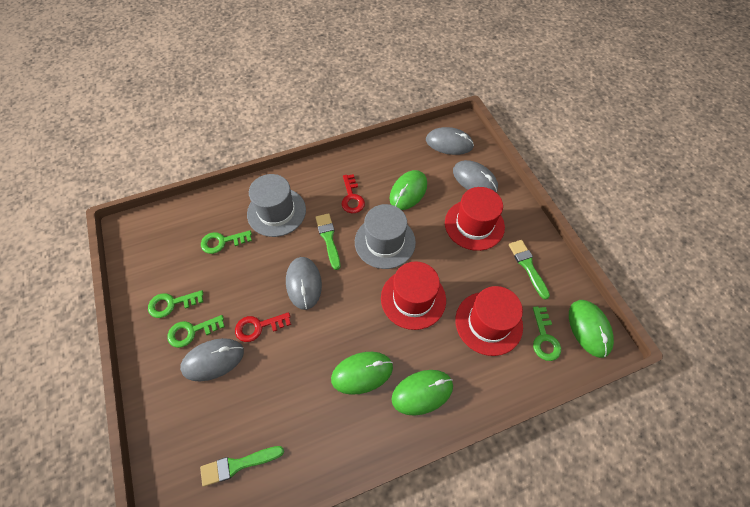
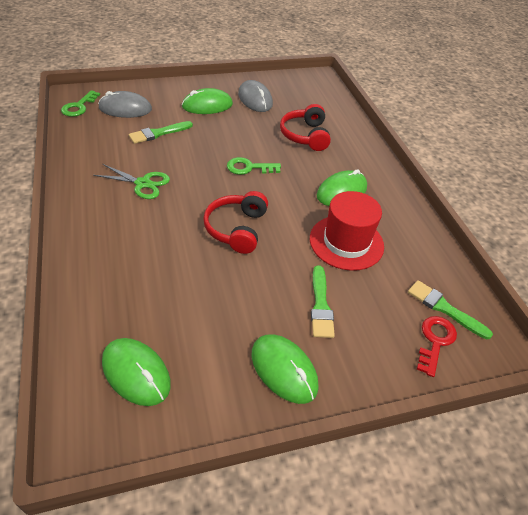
green key: [148,290,204,318] [167,315,225,348] [201,231,252,254] [533,306,561,361] = 4 -> [61,90,100,117] [227,157,281,175] = 2
green scissors: none = 0 -> [93,164,170,199] = 1
grey hat: [247,174,306,237] [355,204,416,269] = 2 -> none = 0
grey mouse: [180,338,244,381] [286,257,322,310] [426,127,474,155] [453,160,498,192] = 4 -> [98,91,152,118] [238,80,273,112] = 2
red hat: [381,261,446,330] [445,187,505,251] [455,286,523,356] = 3 -> [310,191,384,271] = 1
red headphones: none = 0 -> [203,191,268,254] [280,104,331,151] = 2
red key: [235,312,291,342] [341,174,365,213] = 2 -> [417,316,457,377] = 1

